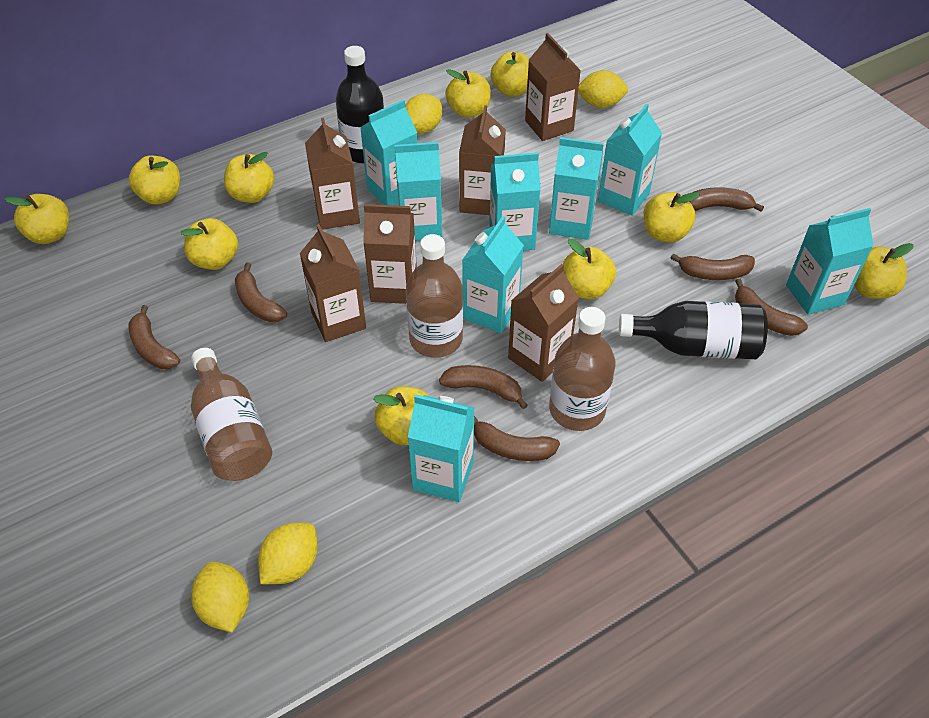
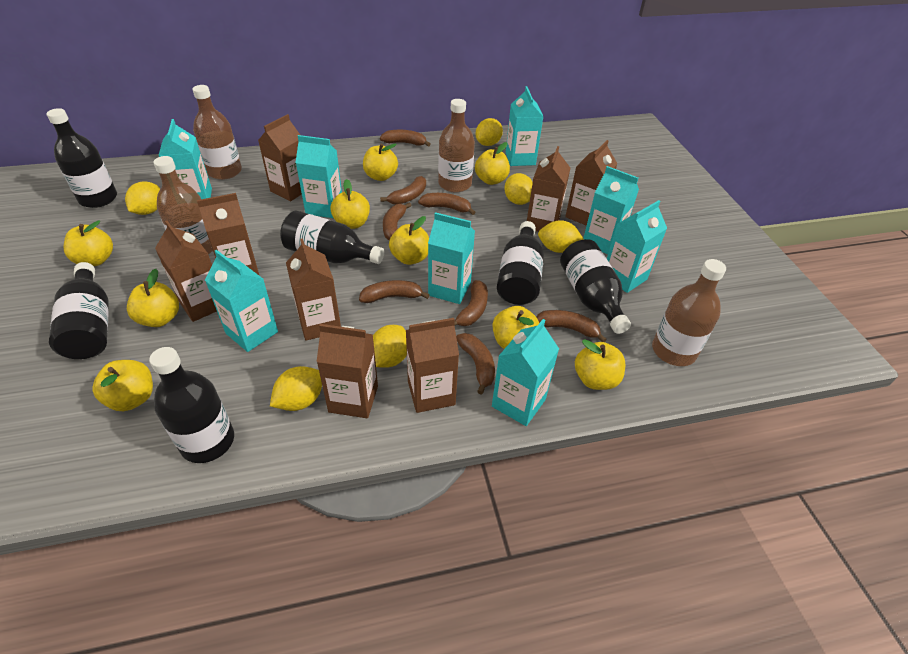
black bottle: [335,46,384,163] [619,301,768,359] = 2 -> [47,108,117,208] [49,262,109,359] [149,347,234,463] [280,210,384,264] [497,221,544,305] [560,239,631,334] = 6
brown banana: [129,305,180,369] [235,263,287,322] [439,365,528,409] [474,416,560,461] [671,253,755,280] [690,187,764,212] [735,279,808,336] = 7 -> [359,280,430,303] [380,130,431,147] [380,176,426,205] [383,202,412,240] [418,193,475,215] [454,280,488,326] [456,333,495,395] [536,310,607,342] = 8
brown bottle: [191,348,272,481] [406,234,463,358] [549,307,616,431] = 3 -> [153,156,213,255] [192,85,242,180] [438,99,475,193] [652,259,726,366] = 4
brown carton: [300,224,366,342] [305,118,360,230] [363,204,417,304] [459,105,506,215] [508,264,579,382] [525,33,581,141] = 6 -> [155,221,217,322] [197,193,260,276] [258,114,302,202] [286,238,341,341] [317,324,378,418] [406,318,459,413] [527,146,570,232] [565,140,618,226] = 8
yellow apple: [5,194,69,244] [129,155,180,204] [181,218,238,270] [224,152,274,203] [373,386,429,445] [445,69,491,118] [490,51,529,97] [563,239,616,300] [643,192,700,243] [854,243,914,299] = 10 -> [64,220,113,266] [92,360,153,411] [127,269,179,327] [330,179,370,229] [363,144,398,181] [389,216,429,265] [475,142,510,185] [492,306,539,349] [575,339,625,390] = 9
yellow lemon: [191,562,249,632] [258,523,318,584] [405,94,442,134] [578,70,628,108] = 4 -> [125,181,160,215] [270,366,322,411] [373,325,407,368] [476,118,503,146] [504,173,533,205] [538,220,584,253] = 6

